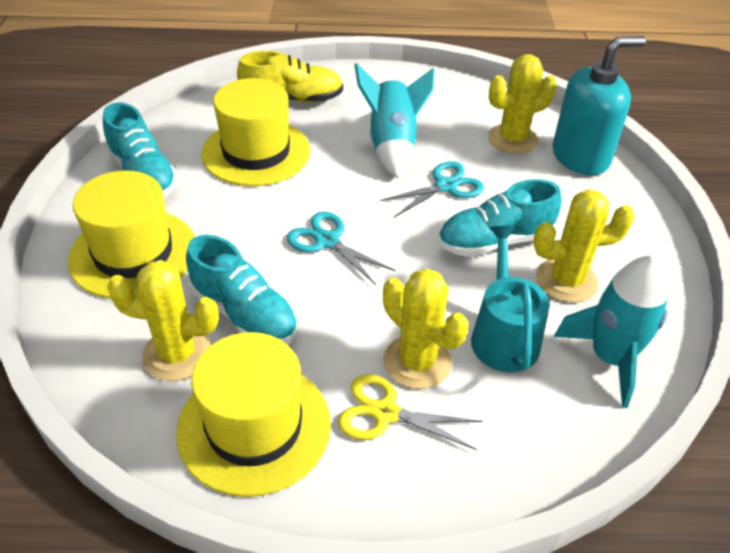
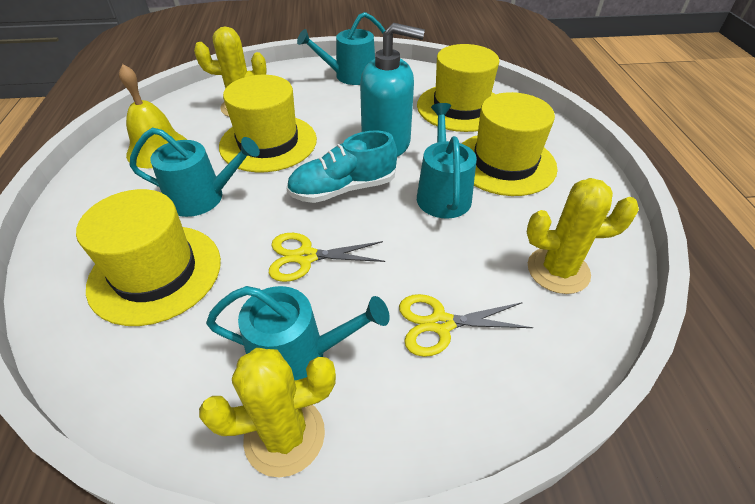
turquoise rocket: [354,63,434,178] [554,255,669,408] = 2 -> none = 0
turquoise scissors: [287,212,395,285] [380,161,484,217] = 2 -> none = 0
turquoise shoe: [103,102,178,197] [186,235,298,344] [438,179,562,257] = 3 -> [286,130,397,203] = 1
turquoise watering can: [471,226,550,372] = 1 -> [129,128,260,217] [206,286,390,380] [297,12,385,85] [417,103,477,219] = 4
yellow bell: none = 0 -> [119,64,187,168] = 1
yellow cactus: [107,260,219,381] [383,269,469,389] [488,54,557,154] [533,189,635,303] = 4 -> [194,27,267,117] [199,348,336,478] [527,178,639,294] = 3
yellow hat: [68,170,195,299] [176,332,331,497] [201,78,310,186] = 3 -> [76,189,221,326] [219,75,317,172] [417,44,499,132] [461,92,557,196] = 4
yellow scissors: [338,374,483,450] = 1 -> [269,233,385,282] [399,294,533,357] = 2
yellow shoe: [237,51,343,103] = 1 -> none = 0

